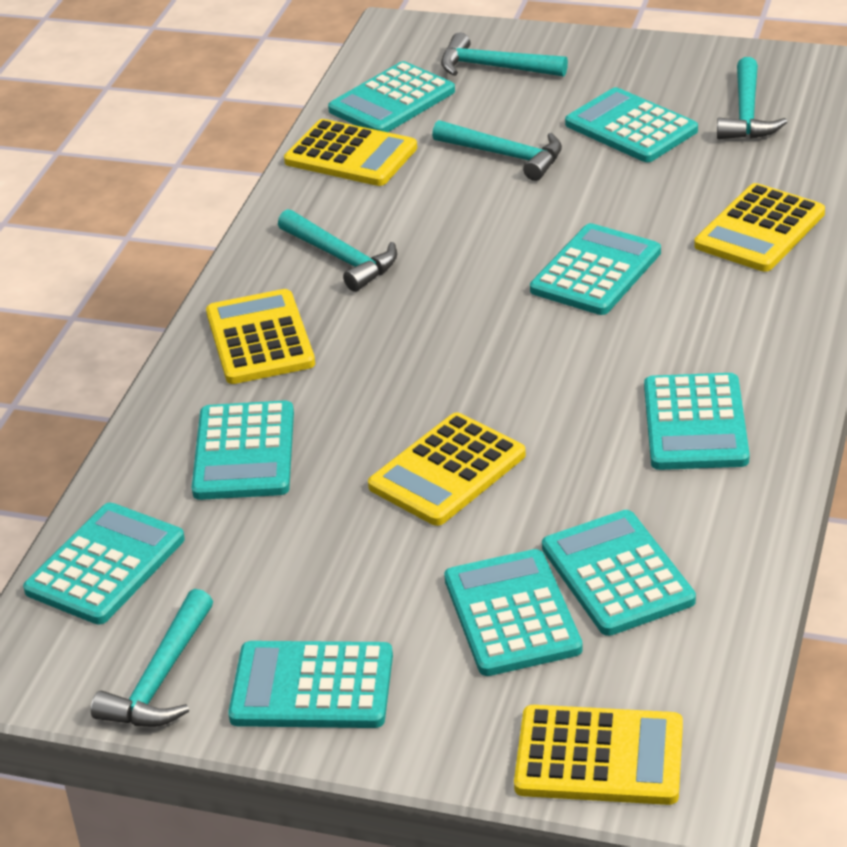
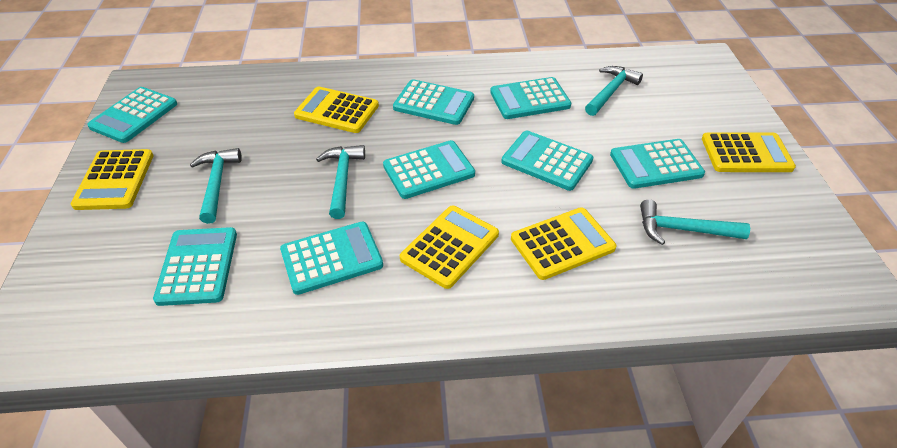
turquoise calculator: [23,503,185,625] [192,400,294,500] [228,641,393,728] [328,61,455,132] [444,549,583,676] [530,223,661,315] [542,510,696,636] [565,87,698,162] [644,373,750,470] = 9 -> [87,87,177,143] [153,227,237,306] [280,221,383,295] [383,140,475,199] [393,79,474,125] [490,77,571,119] [501,131,593,191] [610,139,705,189] = 8
turquoise hammer: [91,589,213,727] [278,209,397,292] [432,120,562,181] [441,32,568,77] [717,57,787,139] = 5 -> [190,148,242,224] [316,145,365,219] [585,66,643,116] [640,200,750,245] = 4

